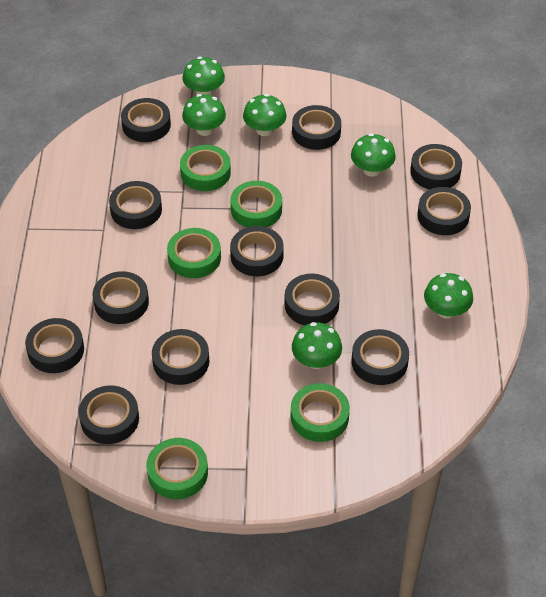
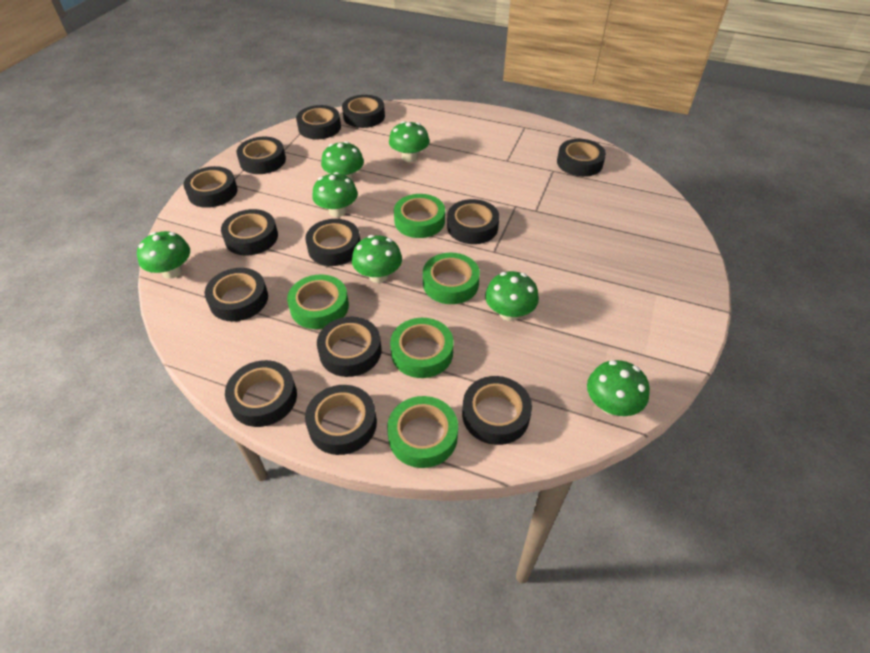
black tape: [25,318,84,373] [79,385,139,444] [93,271,149,324] [109,181,162,229] [121,98,171,142] [152,329,209,385] [230,226,284,276] [284,274,340,325] [292,105,341,150] [351,329,409,385] [410,144,462,189] [417,187,471,235] = 12 -> [183,166,238,208] [204,268,268,321] [221,209,278,255] [225,360,297,427] [236,137,286,174] [296,105,341,139] [305,219,360,266] [305,385,377,455] [317,316,381,377] [342,95,385,128] [447,199,499,244] [462,376,532,445] [557,139,606,177] = 13
green mushroom: [182,57,225,95] [182,94,226,136] [243,94,287,136] [292,322,342,369] [351,133,396,177] [424,273,473,319] = 6 -> [137,231,190,279] [312,172,358,217] [321,141,364,181] [352,235,402,283] [389,121,430,162] [485,271,539,321] [587,360,650,416] = 7

